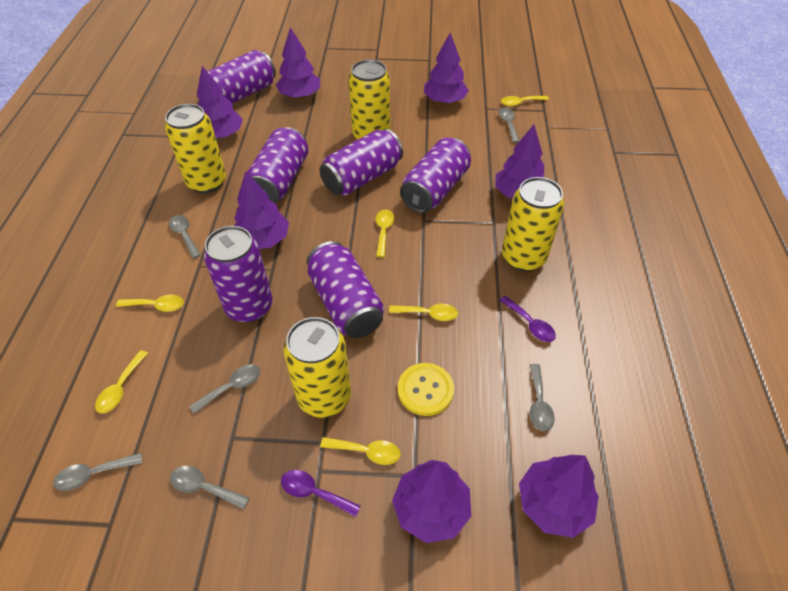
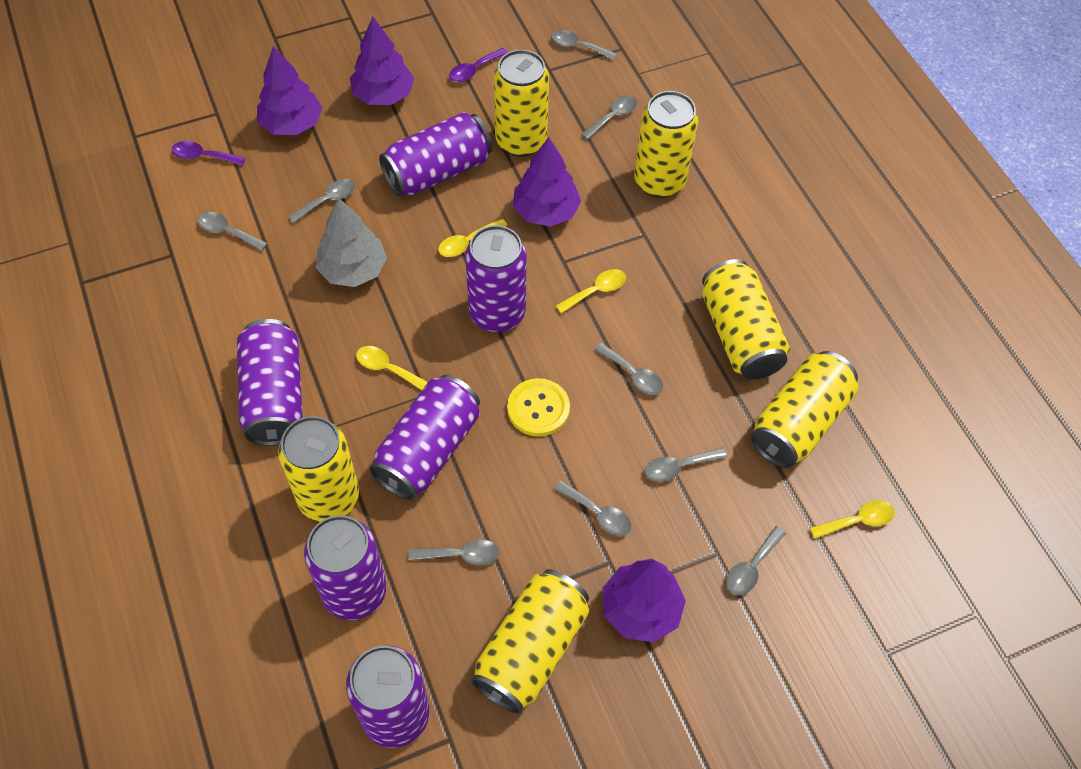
grey spoon: [53,453,142,491] [169,215,201,259] [170,466,249,509] [189,364,260,414] [498,108,519,143] [530,364,555,431] = 6 -> [198,212,268,251] [288,179,355,223] [409,539,500,566] [551,30,617,60] [554,480,631,536] [581,95,637,140] [594,343,663,395] [645,448,727,482] [726,526,786,595] = 9
grey tree: none = 0 -> [316,198,387,287] = 1
purple tree: [197,66,243,139] [234,171,289,249] [276,27,320,99] [392,460,471,543] [424,33,469,104] [495,125,544,198] [519,455,599,538] = 7 -> [257,46,322,135] [350,17,414,105] [513,137,581,227] [602,559,686,642] = 4
yellow can: [165,104,226,193] [283,317,351,418] [349,59,390,140] [502,177,564,271] = 4 -> [278,416,359,522] [471,569,589,714] [494,50,549,157] [634,91,698,198] [702,259,790,380] [751,351,858,468] = 6
yellow spoon: [95,350,148,413] [116,295,184,312] [320,437,401,465] [376,210,394,257] [389,304,458,321] [501,96,549,106] = 6 -> [356,346,428,390] [438,219,507,257] [556,269,626,314] [810,500,895,539] = 4

